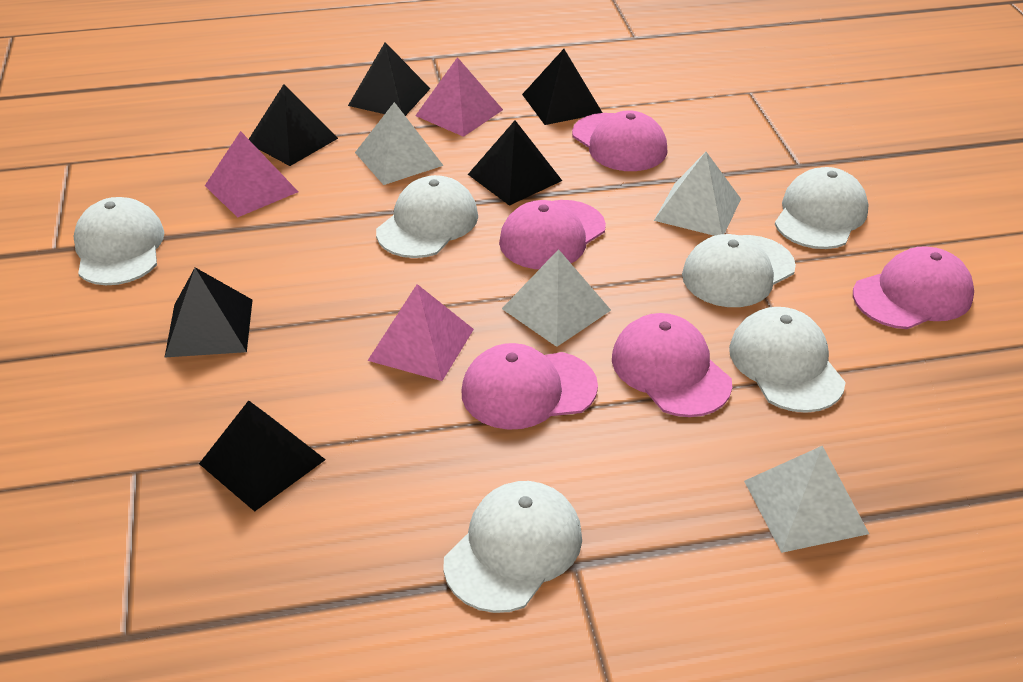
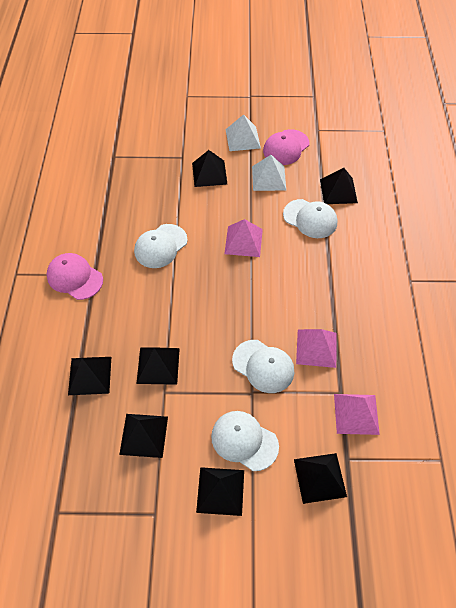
black pyramid: [164,267,253,358] [199,400,326,511] [249,84,338,166] [348,42,430,116] [468,120,562,206] [522,49,602,125] = 6 -> [68,357,111,395] [119,414,168,458] [136,347,180,385] [192,150,228,187] [196,467,244,516] [294,453,347,504] [320,168,358,204] = 7
pink cap: [462,343,598,430] [499,200,606,269] [572,110,668,171] [612,313,732,417] [853,246,974,329] = 5 -> [47,253,103,300] [263,129,309,165] = 2
white cap: [73,197,164,285] [376,175,478,258] [443,481,582,613] [682,234,796,307] [729,307,846,413] [775,167,868,249] = 6 -> [134,224,188,268] [211,411,279,471] [232,340,294,393] [283,199,338,238] = 4
white pyramid: [355,102,444,185] [502,249,611,347] [654,152,741,236] [744,446,869,553] = 4 -> [226,114,261,151] [252,155,286,191] = 2

